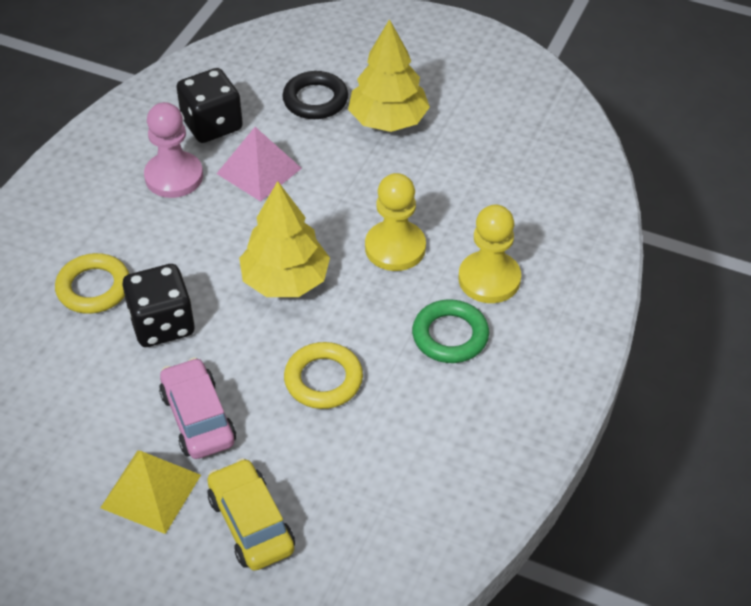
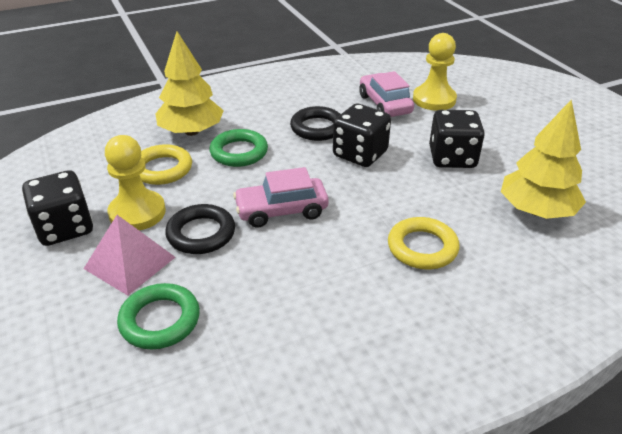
black dice: [123,264,195,347] [177,68,243,143] = 2 -> [22,170,93,246] [333,104,391,167] [429,110,485,168] = 3
black ring: [282,71,348,119] = 1 -> [165,204,235,254] [290,106,341,141] = 2
green ring: [412,300,489,363] = 1 -> [117,283,200,350] [210,129,268,167] = 2
pink car: [159,357,236,459] = 1 -> [233,167,329,228] [359,71,414,117] = 2
pink pawn: [144,102,203,198] = 1 -> none = 0
yellow car: [207,458,295,571] = 1 -> none = 0
yellow pyramid: [100,451,201,534] = 1 -> none = 0

